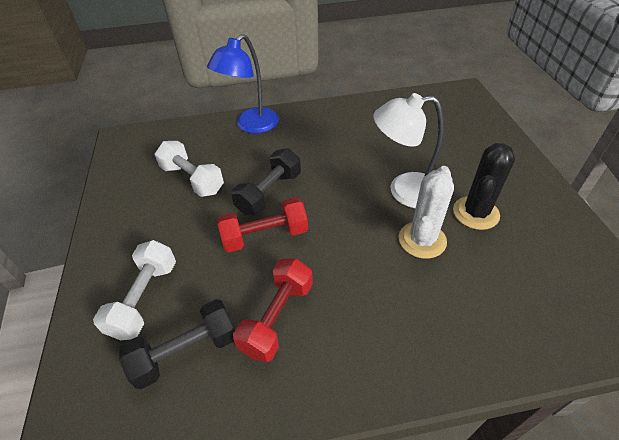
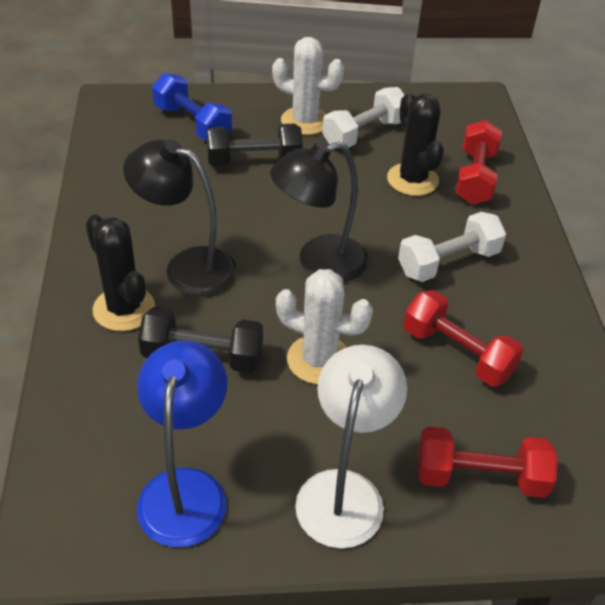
black cactus: [453,143,515,230] = 1 -> [86,215,155,331] [387,92,444,196] = 2
black lamp: none = 0 -> [123,140,237,297] [270,141,368,282] = 2
blue dumbbell: none = 0 -> [152,73,232,141] = 1
red dumbbell: [217,197,308,252] [233,259,313,362] = 2 -> [403,290,524,386] [417,427,558,498] [455,120,502,204] = 3
white cactus: [399,166,454,259] = 1 -> [272,37,344,135] [276,269,373,384] = 2

